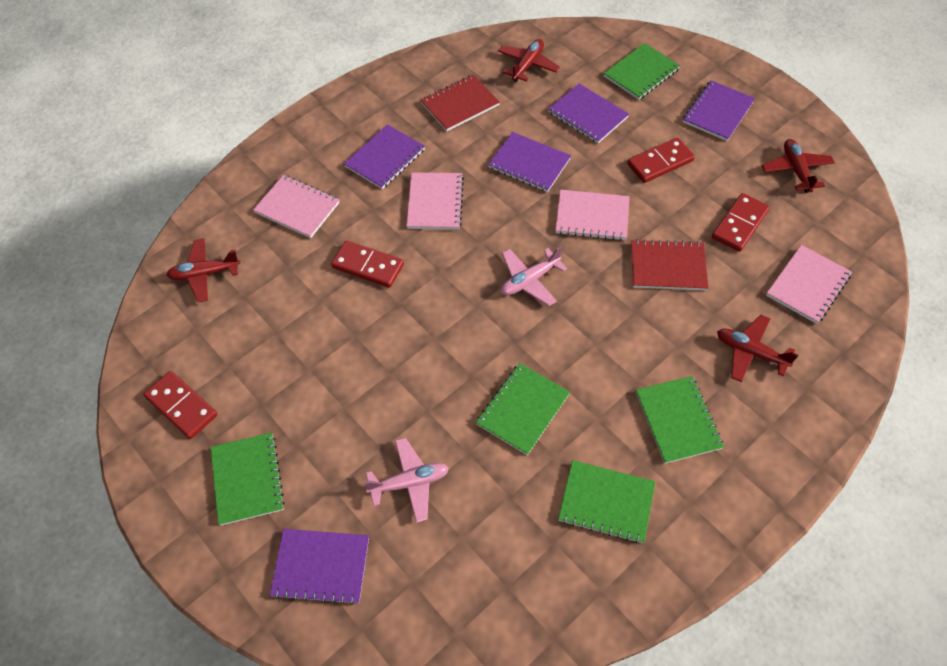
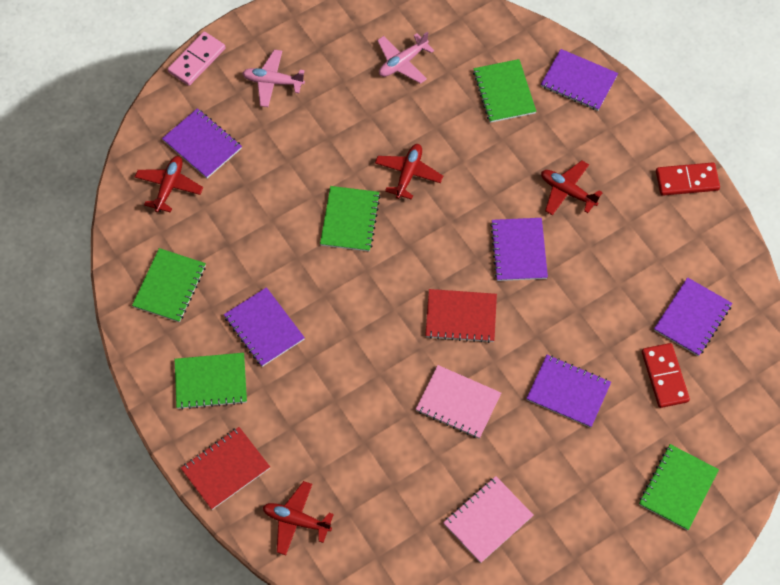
pink domino: none = 0 -> [168,32,225,86] = 1
pink notebook: [253,175,340,238] [406,172,464,229] [555,190,630,241] [766,245,852,324] = 4 -> [416,365,501,439] [443,476,533,563] = 2
purple notebook: [270,529,369,605] [344,124,425,189] [488,132,571,192] [548,84,629,143] [683,80,755,141] = 5 -> [162,108,242,178] [224,287,305,367] [490,218,548,281] [526,355,611,428] [541,49,618,111] [654,277,732,356] = 6
red domino: [143,371,217,439] [331,240,404,288] [627,137,695,183] [712,193,770,252] = 4 -> [642,343,690,408] [656,162,720,196] = 2

